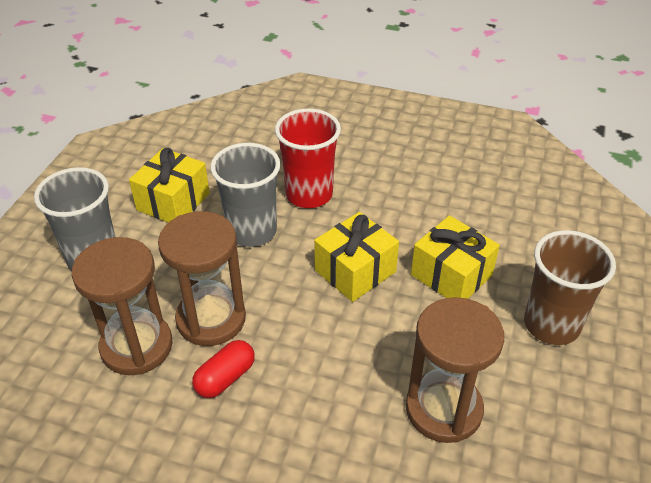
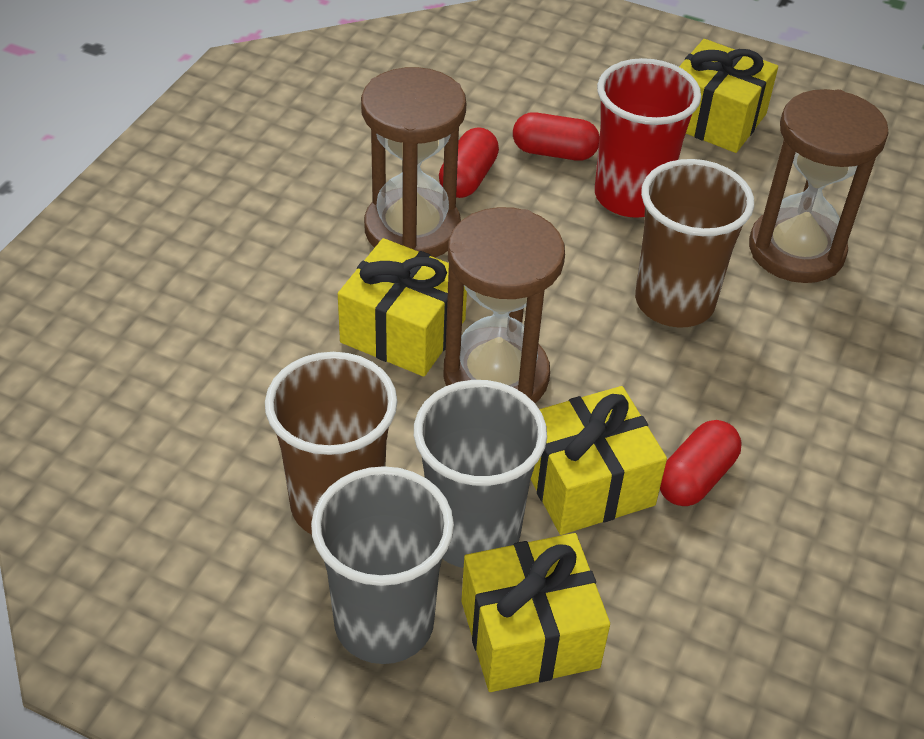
brown cup: [524,230,616,345] = 1 -> [265,352,397,534] [635,159,754,328] = 2
red capsule: [192,340,255,398] = 1 -> [439,127,499,198] [513,112,600,161] [660,420,742,506] = 3
yellow gift: [129,148,210,223] [314,212,399,302] [411,215,500,299] = 3 -> [338,238,467,377] [461,533,610,692] [531,386,667,535] [679,39,778,153] = 4

